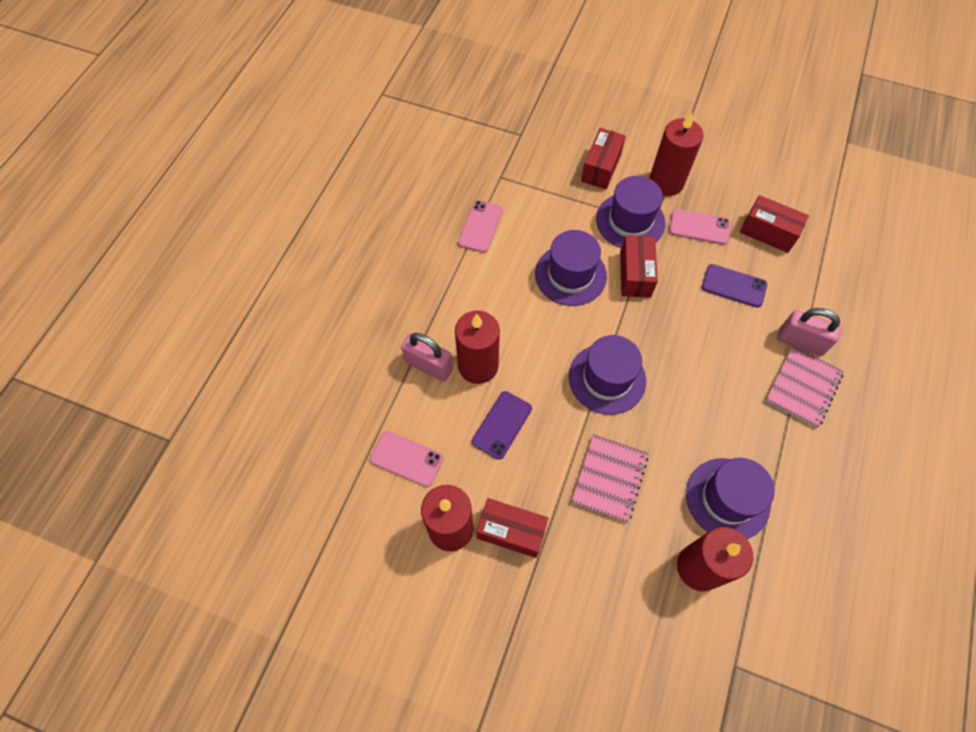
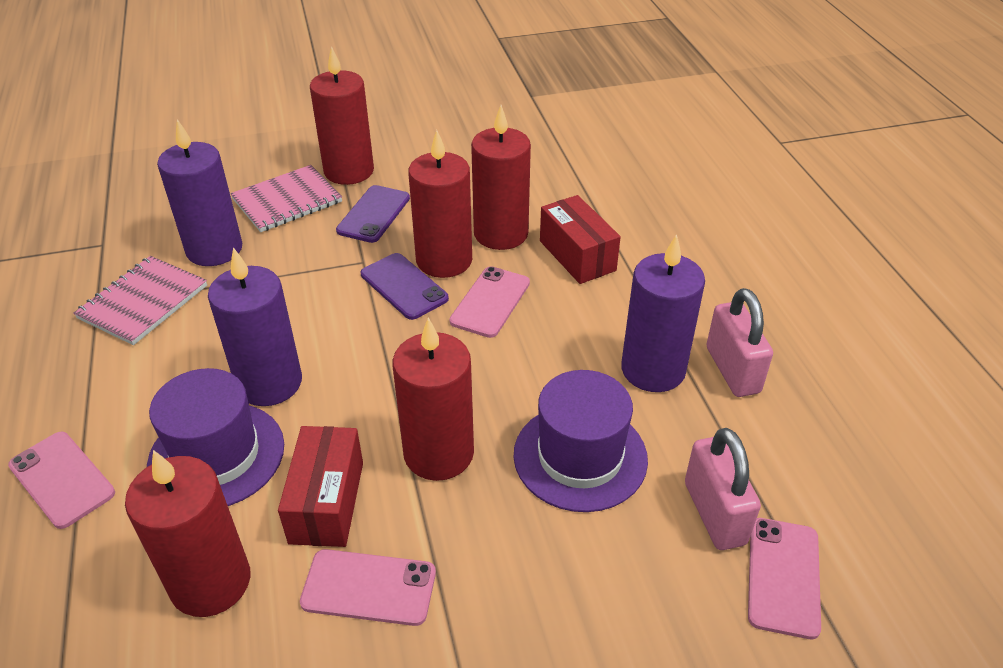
pink phone: [370,431,444,487] [458,200,503,253] [669,209,730,245] = 3 -> [8,432,115,529] [300,549,436,626] [450,266,530,338] [748,518,821,639] = 4
purple candle: none = 0 -> [157,119,242,266] [208,247,302,406] [621,234,705,392] = 3
purple hat: [535,230,607,306] [569,335,646,415] [596,176,665,248] [686,458,775,539] = 4 -> [147,368,284,506] [513,370,648,512] = 2
red box: [476,498,549,558] [581,128,626,189] [620,235,658,297] [740,195,809,253] = 4 -> [278,426,363,547] [540,195,621,284] = 2
red candle: [421,485,473,551] [455,311,500,384] [649,112,703,196] [677,527,754,591] = 4 -> [125,450,250,617] [310,46,374,185] [392,318,474,481] [408,130,472,278] [471,105,531,250] = 5

